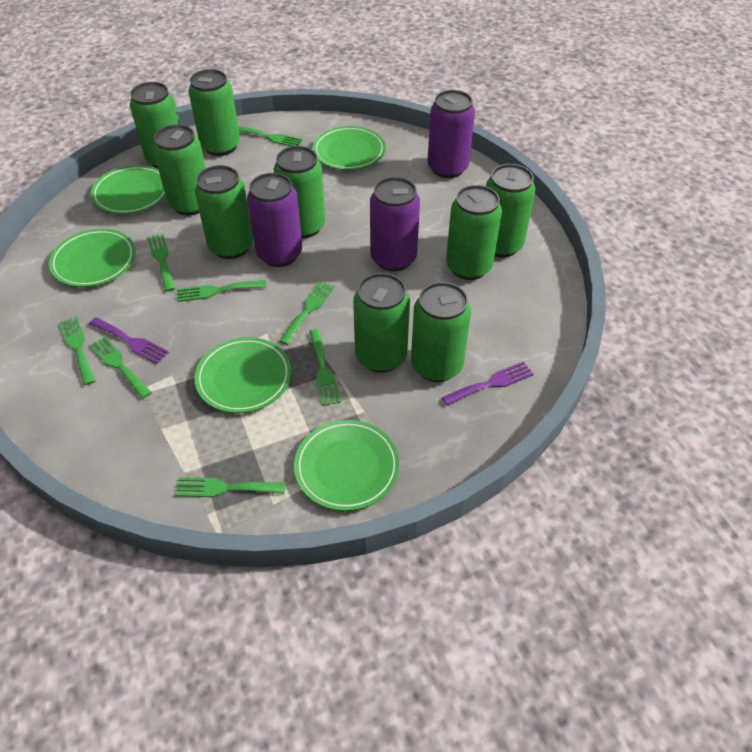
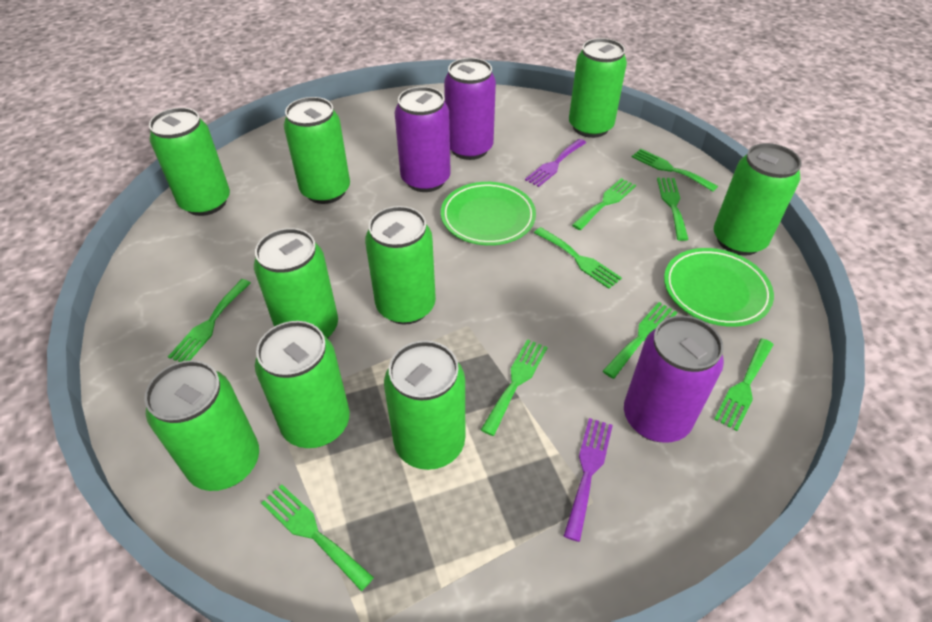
green fork: [60,316,95,385] [89,336,152,399] [147,233,175,292] [175,477,286,497] [177,280,266,302] [238,126,303,146] [279,281,335,345] [309,329,341,406] = 8 -> [168,279,251,362] [261,484,374,591] [481,339,548,436] [534,227,622,289] [572,178,636,230] [603,302,677,379] [632,149,718,192] [657,178,689,241] [714,338,774,431] = 9
green plate: [49,229,136,287] [91,165,166,214] [194,337,291,413] [294,420,399,511] [313,126,386,170] = 5 -> [441,182,536,245] [664,248,774,327] = 2

